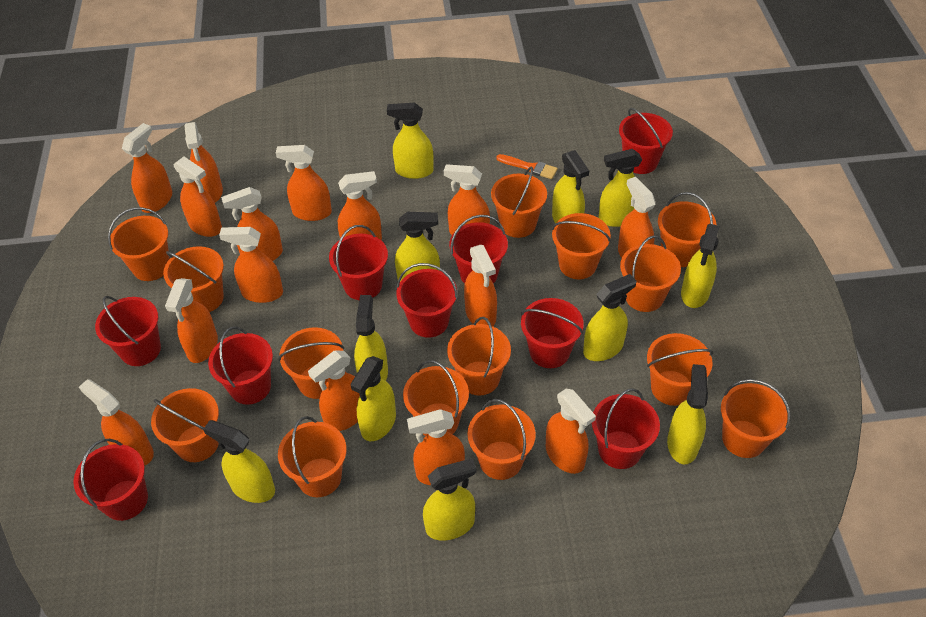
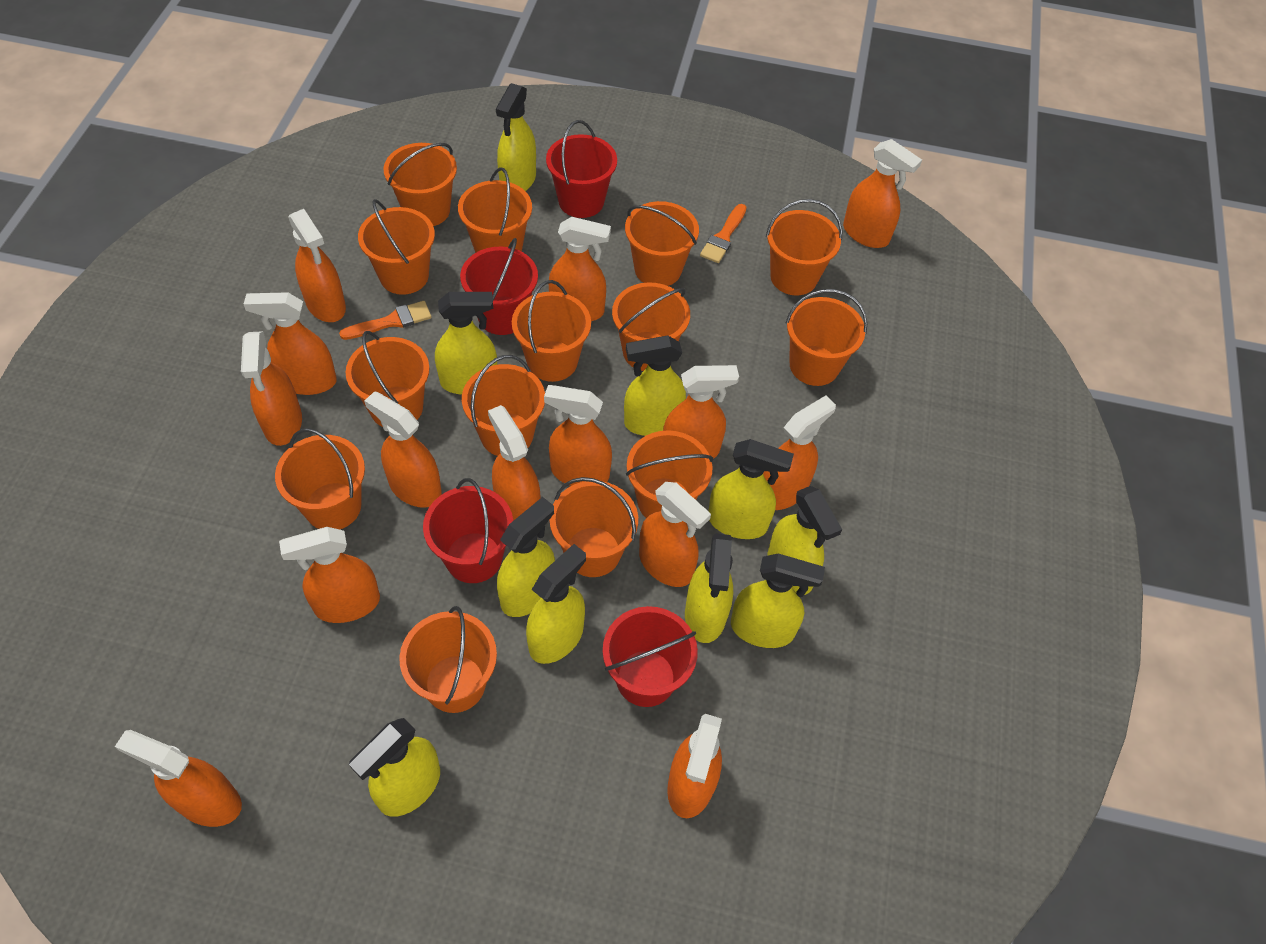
orange brush: [496,154,558,179] = 1 -> [339,301,432,340] [700,204,747,263] = 2
orange spray bottle: [79,379,154,466] [122,123,172,213] [165,278,218,363] [174,157,222,237] [184,122,223,202] [219,227,283,303] [221,187,283,261] [276,145,332,221] [308,350,360,431] [338,171,382,240] [407,409,465,485] [444,164,490,235] [464,245,497,326] [546,389,596,474] [618,177,656,258] = 15 -> [115,730,242,827] [241,331,302,446] [244,292,337,395] [279,527,380,623] [288,209,346,322] [364,391,442,508] [488,405,541,521] [544,385,612,486] [549,217,611,321] [639,482,711,587] [663,365,739,459] [667,714,722,818] [763,395,836,510] [843,139,922,248] = 14
red bucket: [73,439,148,521] [95,296,161,366] [208,327,273,405] [329,225,388,300] [396,263,458,338] [449,215,508,284] [521,298,584,368] [592,388,660,469] [619,108,673,174] = 9 -> [423,478,513,583] [460,238,538,335] [546,120,617,218] [603,606,698,707] = 4
yellow spray bottle: [203,420,275,503] [350,356,396,441] [354,295,388,381] [387,103,434,179] [395,212,440,282] [423,458,476,541] [552,150,589,223] [583,274,637,361] [599,149,642,227] [667,364,708,464] [681,224,720,308] = 11 -> [349,718,440,817] [435,292,497,395] [496,83,536,191] [497,497,555,617] [526,544,586,664] [624,336,686,436] [685,533,733,643] [709,439,794,539] [731,553,825,648] [767,486,842,595] = 10

